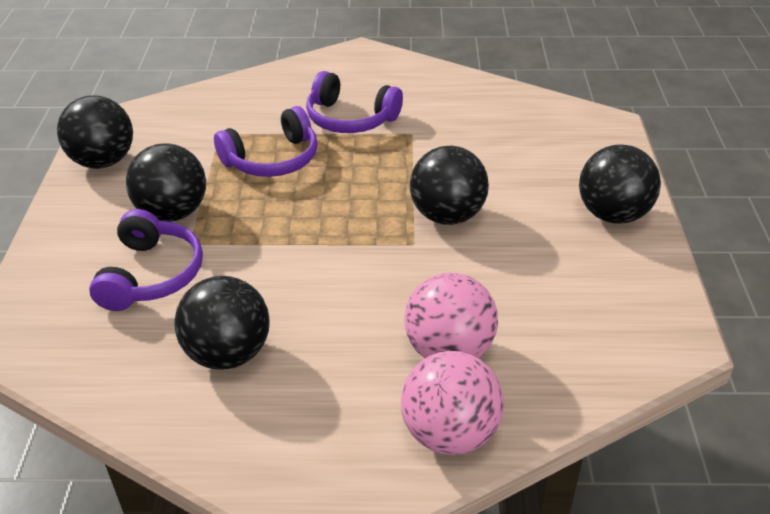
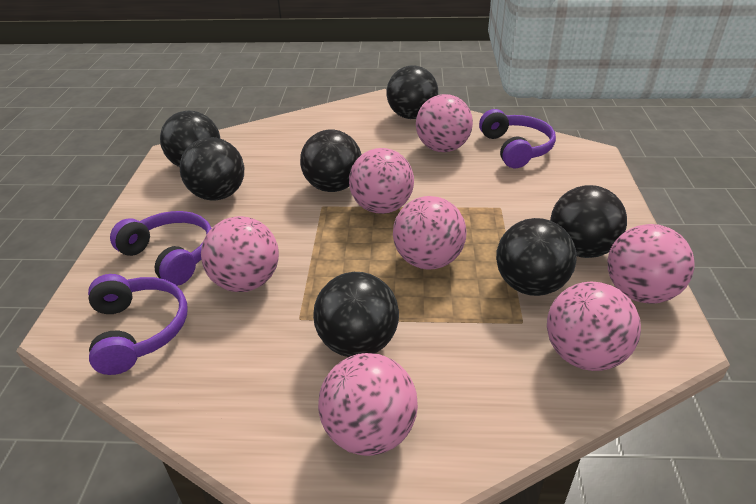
black ball: [57,95,133,169] [126,143,206,222] [174,276,270,370] [410,146,489,225] [579,145,661,224] = 5 -> [160,111,221,167] [179,137,244,201] [300,130,361,192] [313,272,399,357] [387,66,438,119] [496,218,577,296] [550,185,627,258] = 7
pink ball: [401,351,504,455] [404,273,498,358] = 2 -> [201,216,279,292] [318,353,418,456] [349,148,414,214] [393,196,466,270] [416,94,473,152] [547,282,641,371] [608,224,695,304] = 7

